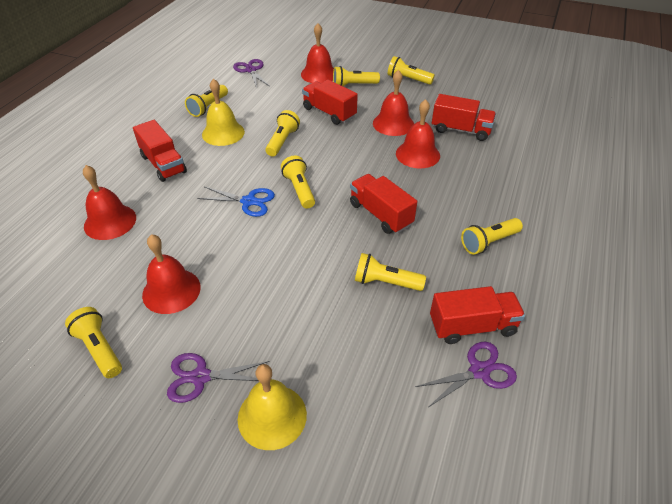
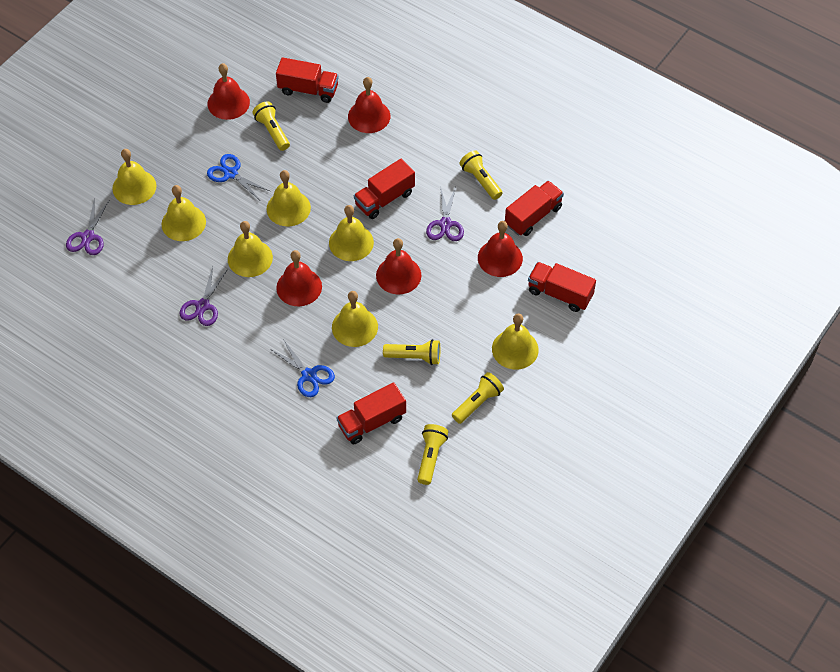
blue scissors: [197,187,275,217] = 1 -> [207,154,270,200] [270,339,335,397] = 2
yellow bell: [202,79,245,146] [238,364,307,450] = 2 -> [112,149,156,205] [161,185,206,241] [228,221,273,277] [267,170,311,226] [329,205,374,261] [332,291,378,347] [492,314,539,370] = 7
yellow flashlight: [65,307,122,378] [185,85,228,117] [265,110,300,157] [281,155,315,209] [333,66,380,86] [355,253,426,291] [388,56,435,85] [461,218,523,255] = 8 -> [253,101,290,151] [383,339,440,365] [417,424,448,485] [452,372,504,424] [460,150,503,200] = 5

